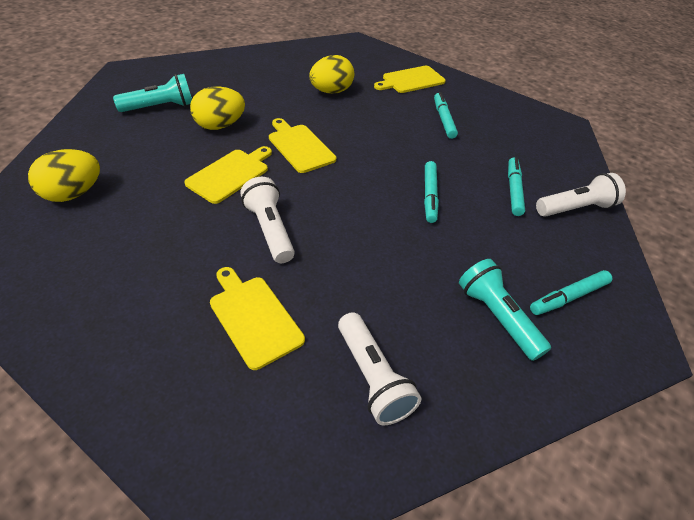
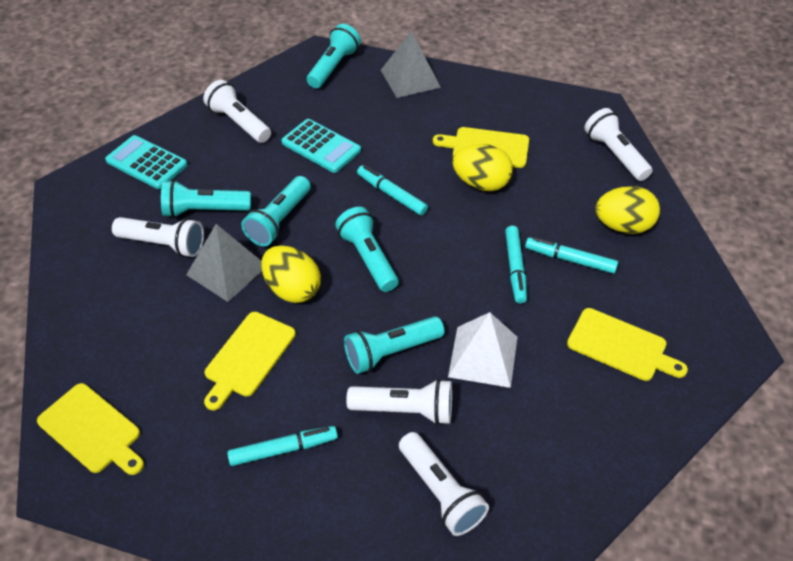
grey pyramid: none = 0 -> [186,224,262,302] [381,31,441,98] = 2
turquoise calculator: none = 0 -> [105,135,188,189] [281,119,361,173] = 2
turquoise flashlight: [113,74,192,112] [459,259,551,361] = 2 -> [161,180,251,218] [241,176,311,246] [307,24,361,88] [335,207,399,292] [344,316,444,374] = 5
white flashlight: [240,177,295,263] [338,312,421,425] [536,173,626,217] = 3 -> [112,217,204,257] [203,80,271,143] [346,379,452,425] [399,432,489,536] [584,108,653,181] = 5
white pyramid: none = 0 -> [448,312,518,388] = 1

